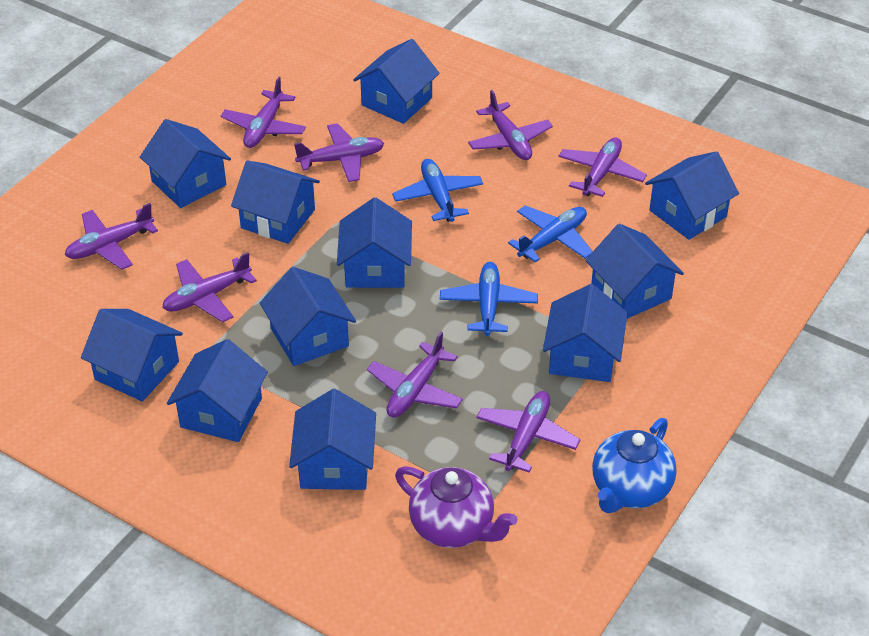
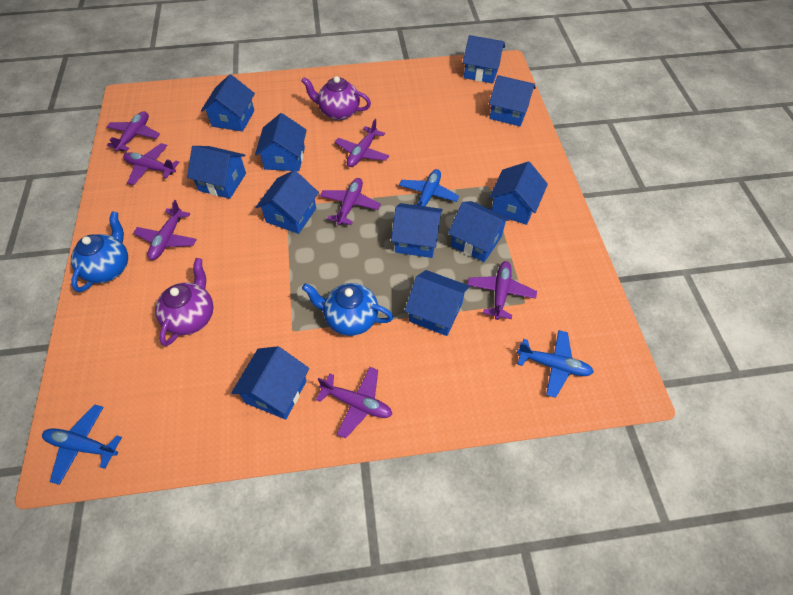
blue teapot: [592,418,676,513] = 1 -> [71,211,128,292] [302,283,393,336] = 2
purple plane: [65,203,158,270] [162,252,257,322] [221,77,306,148] [294,123,384,182] [367,331,463,418] [468,90,553,160] [476,391,580,472] [559,137,647,197] = 8 -> [106,111,160,151] [123,143,179,185] [133,200,197,260] [316,367,392,439] [320,178,381,225] [335,119,389,167] [467,261,537,320] = 7
purple teapot: [395,466,517,548] = 1 -> [155,258,213,346] [301,76,371,120] = 2

